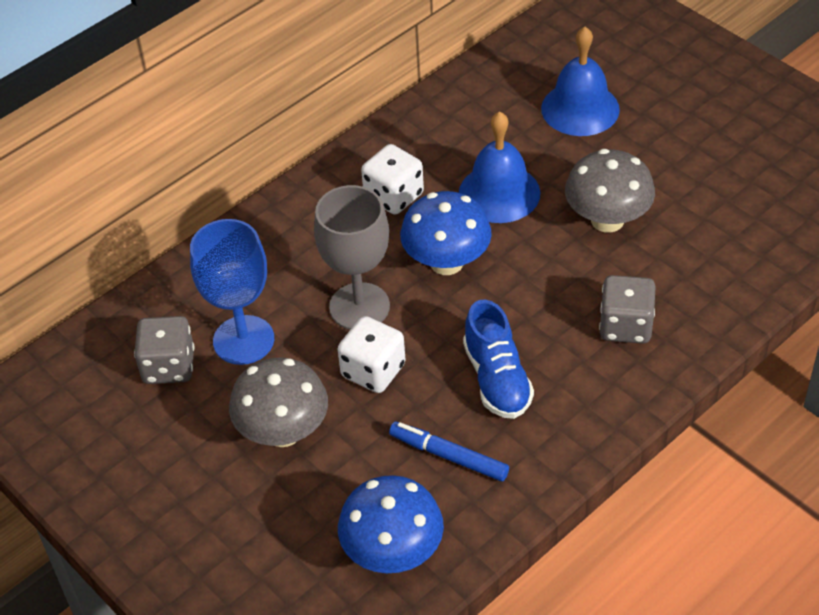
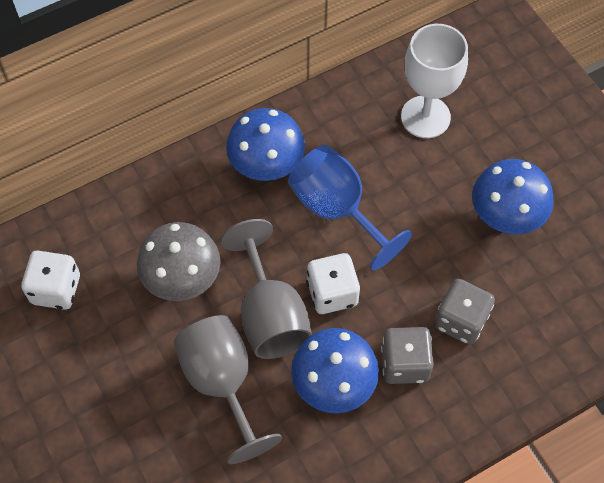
blue bell: [459,111,540,223] [541,27,620,136] = 2 -> none = 0
blue marker: [389,421,509,481] = 1 -> none = 0
blue mushroom: [338,475,444,573] [400,191,492,275] = 2 -> [226,108,305,181] [291,328,379,413] [472,159,554,234] = 3
blue shoe: [463,299,534,419] = 1 -> none = 0
grey goblet: [314,185,390,330] = 1 -> [174,315,282,464] [221,219,312,359] = 2
grey mushroom: [229,357,328,447] [565,149,655,233] = 2 -> [137,222,221,301] = 1
white goblet: none = 0 -> [401,24,468,138] = 1

